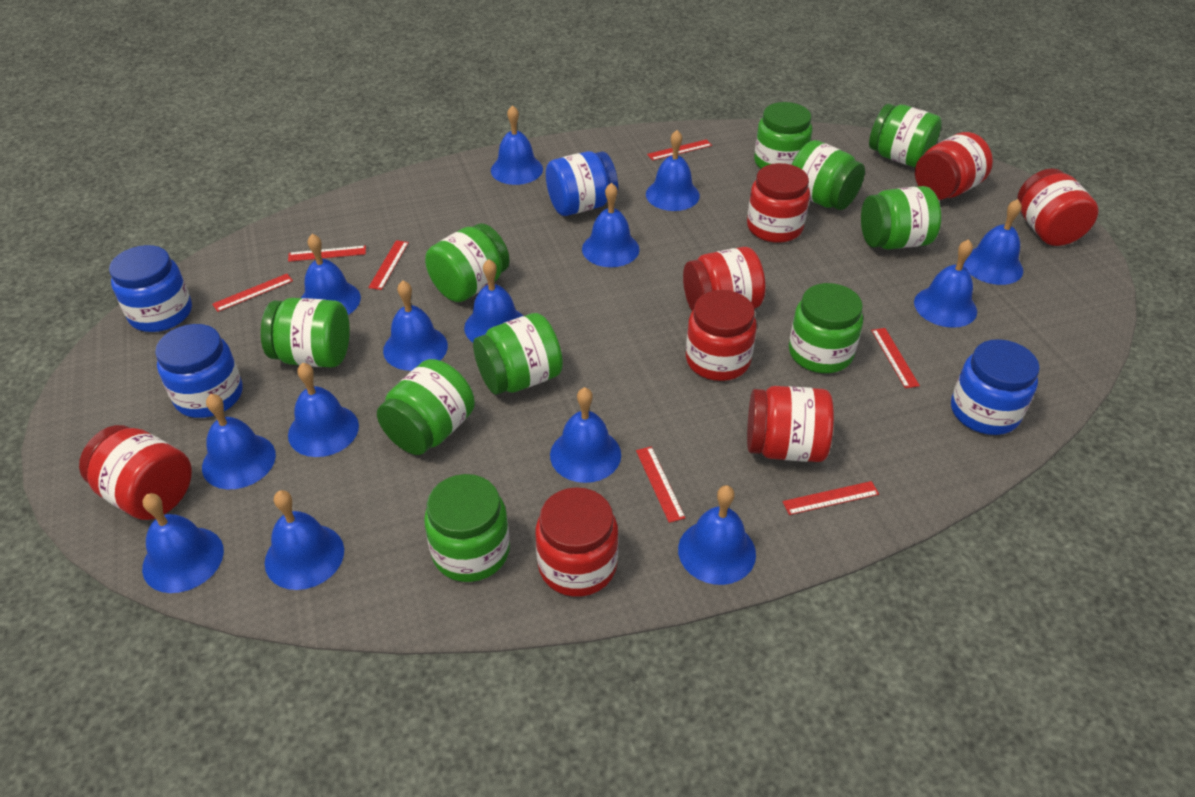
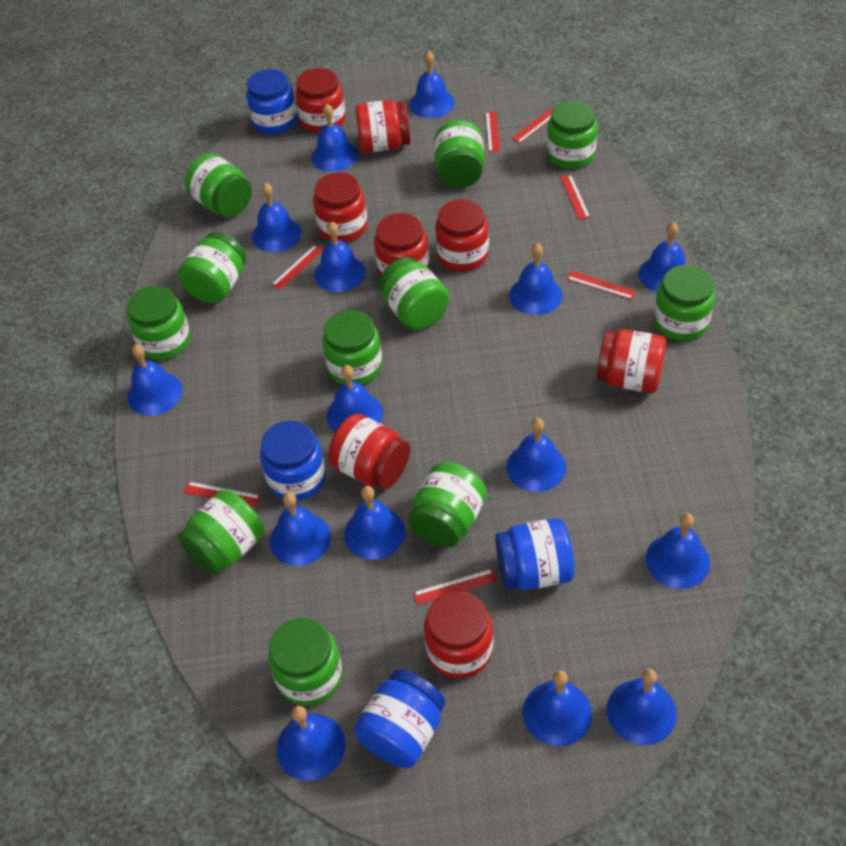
blue bell: [142,493,224,593] [202,394,276,489] [265,490,344,590] [288,363,359,457] [301,234,361,315] [383,281,448,371] [464,259,523,342] [491,105,543,185] [550,387,621,483] [582,183,640,267] [646,130,700,211] [678,485,756,585] [914,239,977,328] [963,199,1023,285] = 14 -> [127,344,182,416] [252,183,302,252] [270,492,331,566] [277,706,345,781] [311,104,358,172] [314,221,366,292] [327,365,383,432] [344,486,405,560] [409,51,455,118] [506,418,566,492] [509,243,563,315] [523,670,592,746] [607,669,677,745] [639,222,687,292] [646,513,710,589] = 15
green jar: [261,298,350,368] [377,359,475,455] [424,474,510,582] [425,223,510,302] [473,313,563,395] [754,102,812,169] [789,283,863,373] [792,140,865,210] [861,186,941,249] [869,104,942,167] = 10 -> [127,286,190,360] [178,232,246,303] [178,490,264,575] [185,153,252,217] [268,618,342,706] [322,310,382,385] [379,257,450,330] [408,462,487,548] [434,120,485,188] [547,101,598,169] [654,265,715,341] = 11

